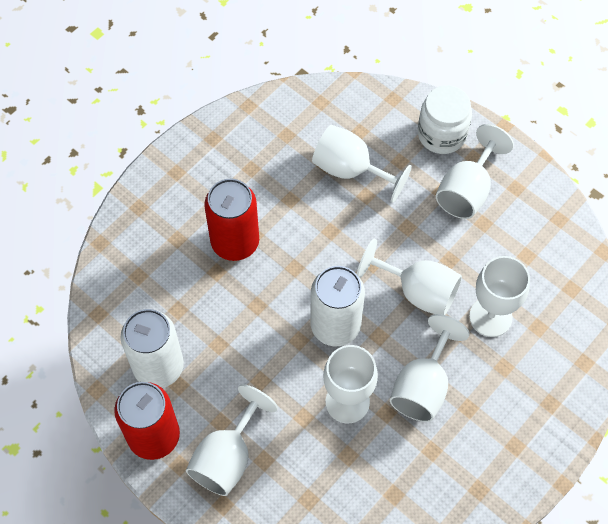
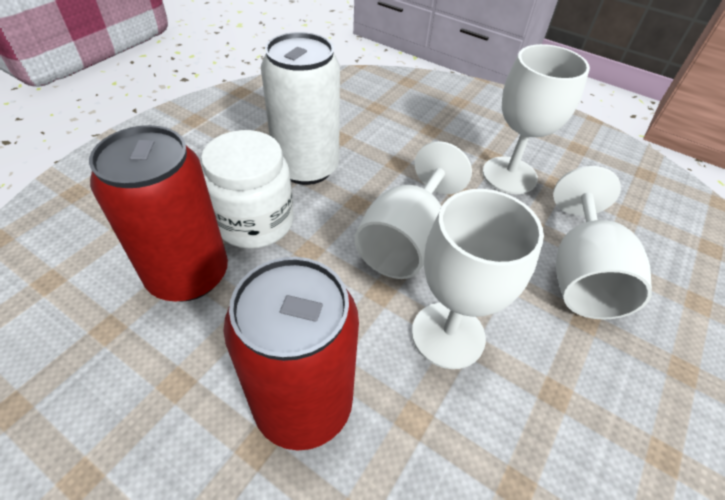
white can: [121,309,184,388] [310,266,365,346] = 2 -> [261,32,340,185] = 1
white goblet: [186,384,278,496] [312,125,412,202] [323,345,378,423] [357,238,462,315] [390,314,470,422] [436,124,514,219] [469,256,530,337] = 7 -> [354,141,472,279] [412,189,544,369] [482,44,590,194] [553,166,652,320] = 4

